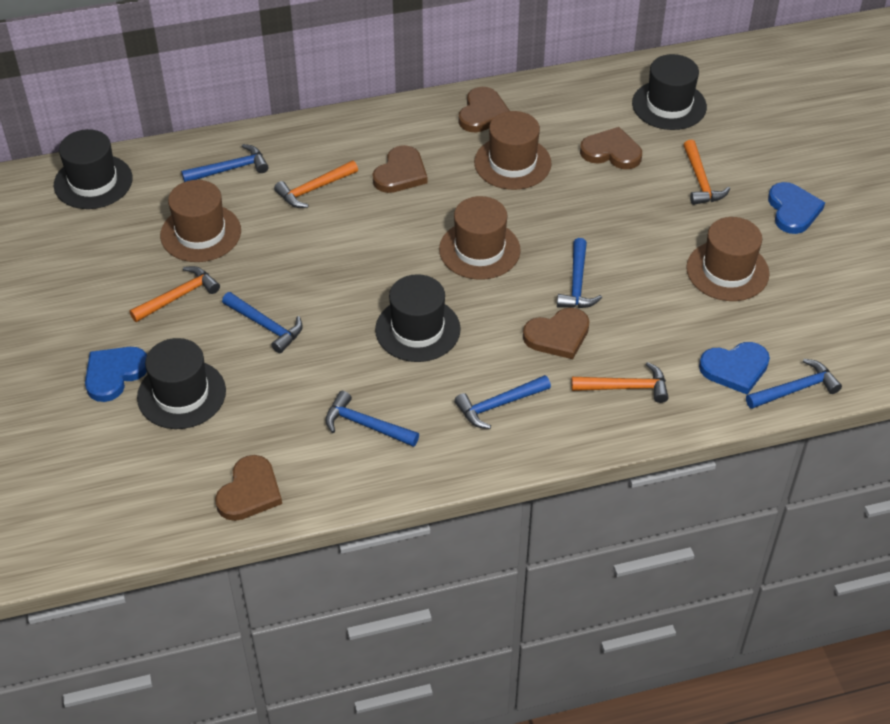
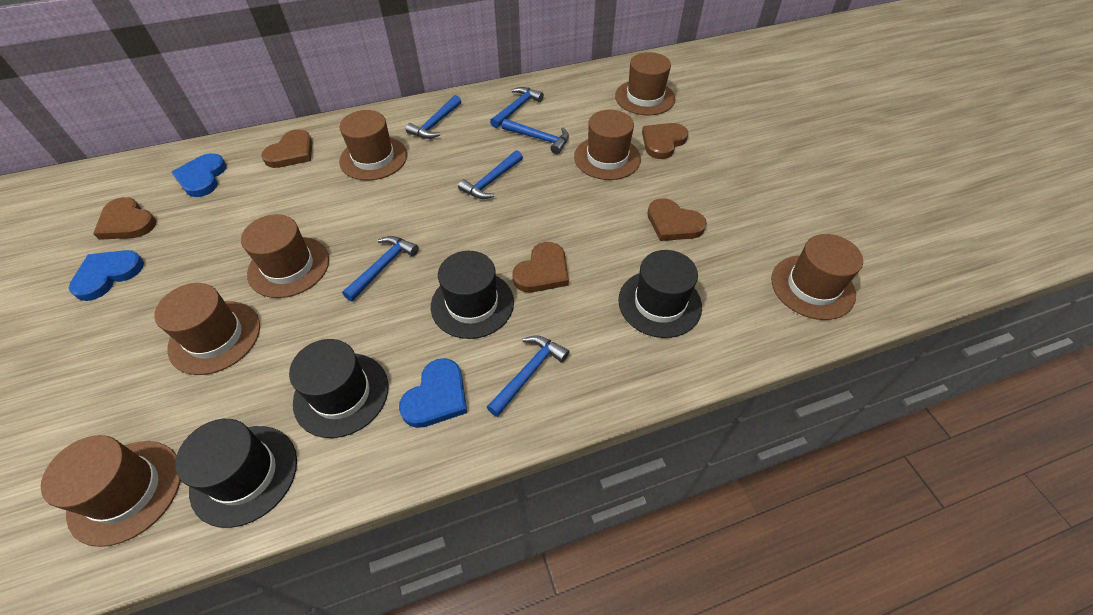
brown hat: [160,180,241,262] [439,196,521,280] [474,111,552,190] [686,217,770,301] = 4 -> [41,435,181,547] [154,283,260,375] [241,214,329,298] [339,110,407,181] [574,110,641,180] [615,52,676,115] [771,234,863,320] = 7
orange hammer: [130,266,220,322] [274,160,358,208] [571,362,669,403] [684,140,730,205] = 4 -> none = 0

